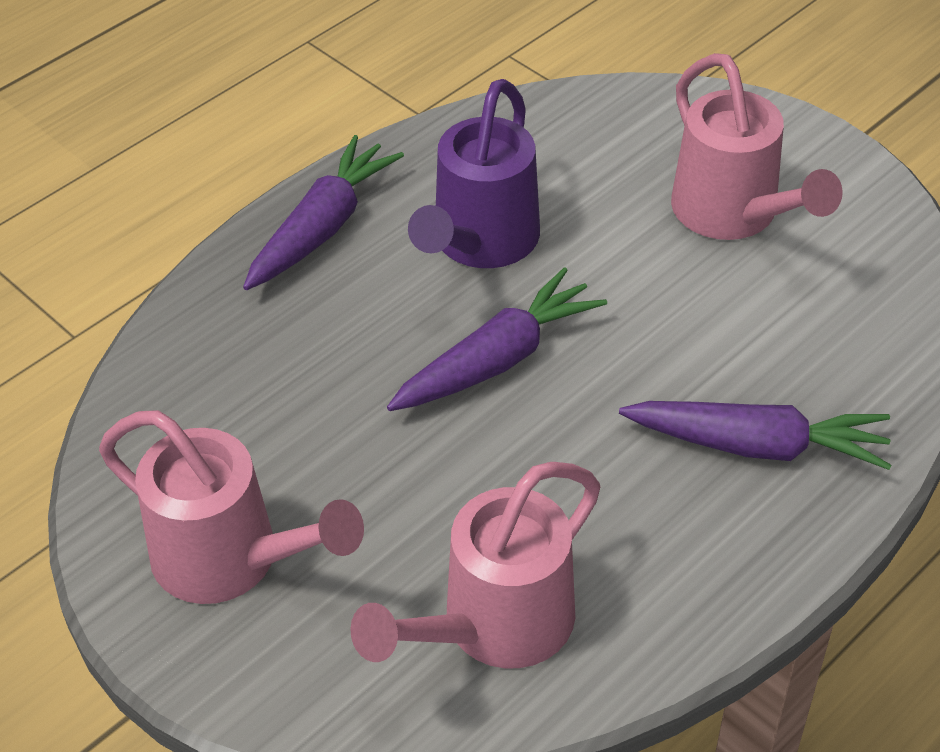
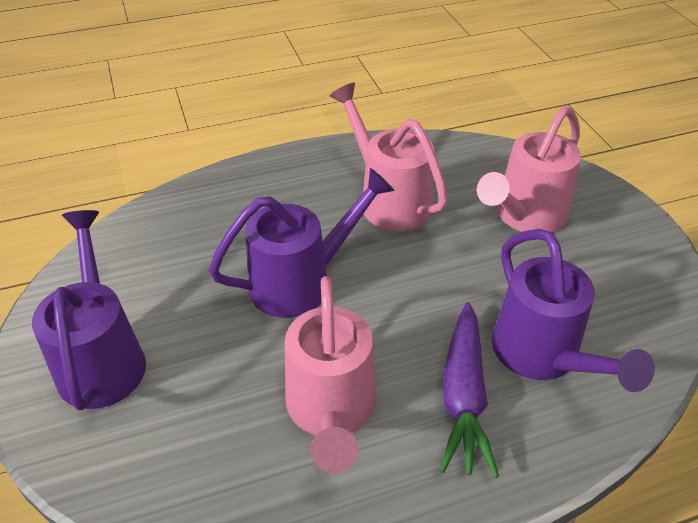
purple carrot: [243,135,404,290] [387,267,607,411] [619,401,891,470] = 3 -> [439,302,499,478] = 1
purple watering can: [408,79,540,268] = 1 -> [32,210,146,410] [209,168,395,318] [492,229,655,392] = 3

